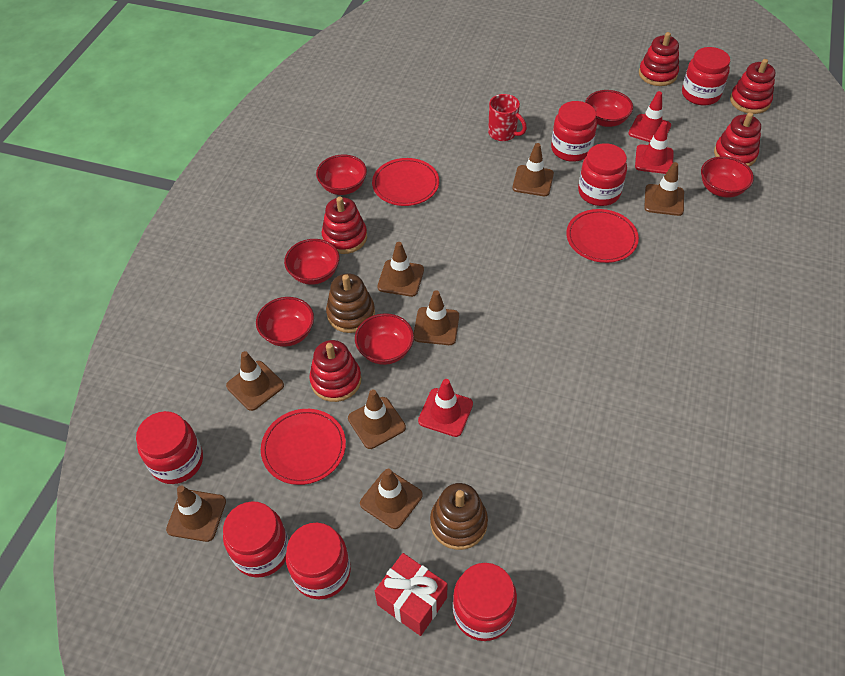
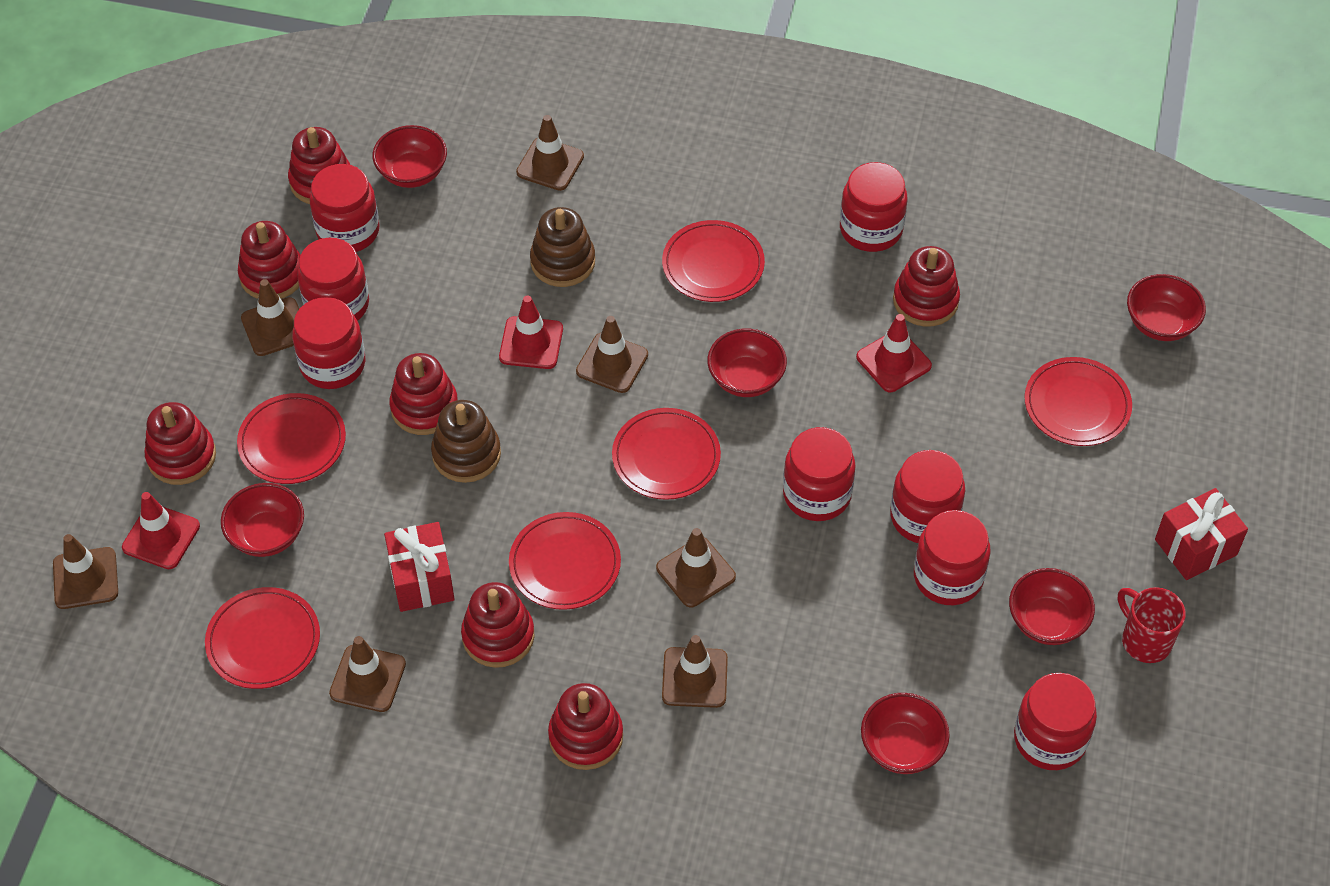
brown traffic cone: [166,485,226,542] [226,351,284,411] [348,390,406,449] [360,469,422,529] [378,242,424,297] [414,290,459,345] [512,143,554,196] [644,162,684,216] = 8 -> [53,534,118,609] [241,279,299,356] [329,636,406,712] [516,115,584,191] [576,316,648,393] [656,528,736,607] [662,635,728,708] = 7
red gift: [375,553,447,636] = 1 -> [384,522,455,612] [1155,488,1248,580] = 2
red jar: [136,411,203,484] [223,501,289,578] [286,523,351,599] [453,563,517,641] [551,101,597,162] [578,143,627,206] [682,47,730,105] = 7 -> [292,297,365,389] [297,238,369,321] [309,164,380,252] [783,427,856,521] [840,162,907,252] [890,450,965,543] [914,510,991,605] [1014,673,1097,770] = 8
red plate: [261,409,346,485] [372,158,439,206] [566,209,639,263] = 3 -> [205,587,320,689] [237,393,346,484] [509,512,621,610] [612,408,721,500] [662,220,765,302] [1025,357,1132,446] = 6
red stacking toy: [309,340,361,402] [322,197,367,254] [639,32,679,86] [714,112,761,166] [730,59,775,114] = 5 -> [144,402,216,485] [238,221,300,299] [288,127,350,204] [389,353,458,435] [461,582,535,668] [548,683,623,770] [893,246,960,327] = 7

